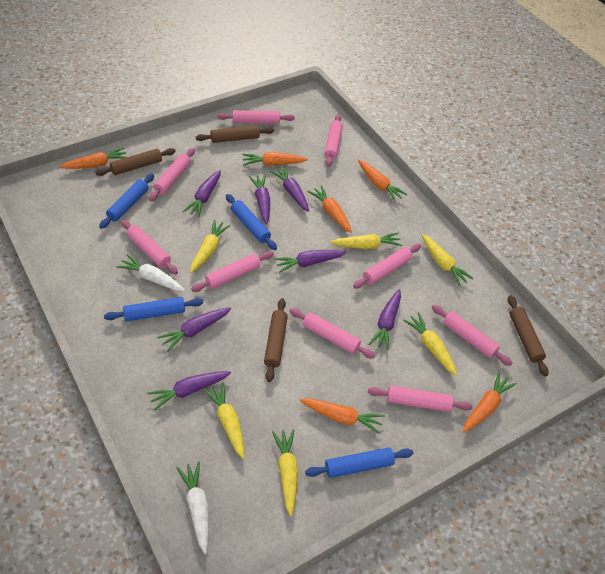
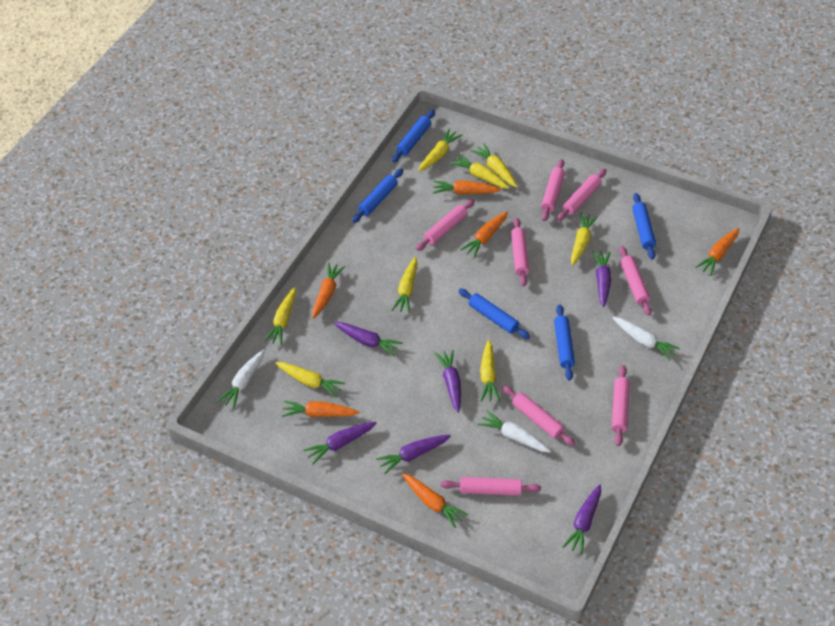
blue rolling pin: [99,173,154,229] [104,297,203,321] [226,194,277,250] [305,447,413,478] = 4 -> [352,168,403,223] [392,110,435,163] [458,288,530,339] [554,304,575,381] [632,193,656,260] = 5
brown rolling pin: [95,148,176,176] [196,125,274,143] [264,298,288,382] [508,295,549,376] = 4 -> none = 0
pink rolling pin: [121,219,178,274] [149,148,195,201] [191,251,273,292] [218,110,295,124] [290,308,375,359] [324,114,343,167] [353,244,421,288] [368,386,473,412] [432,305,512,366] = 9 -> [416,199,475,251] [441,477,541,496] [502,385,575,446] [511,218,529,286] [541,159,565,221] [557,169,607,221] [612,365,630,446] [619,246,652,316] = 8
purple carrot: [147,371,231,411] [157,307,231,351] [183,170,221,217] [249,175,270,224] [270,166,309,212] [274,250,347,273] [369,289,401,351] = 7 -> [303,422,377,464] [334,322,403,356] [376,435,451,474] [435,349,461,413] [562,484,601,554] [592,251,611,307] = 6
white carrot: [116,254,185,291] [177,461,209,554] = 2 -> [217,349,265,409] [477,410,551,453] [612,317,680,361] = 3
yellow carrot: [190,220,231,273] [203,382,245,459] [272,429,298,517] [330,232,402,249] [403,312,457,376] [422,234,474,286] = 6 -> [264,287,296,345] [275,362,345,398] [392,257,418,313] [418,128,463,172] [450,154,510,189] [471,143,517,187] [480,339,500,402] [571,213,598,266] = 8

